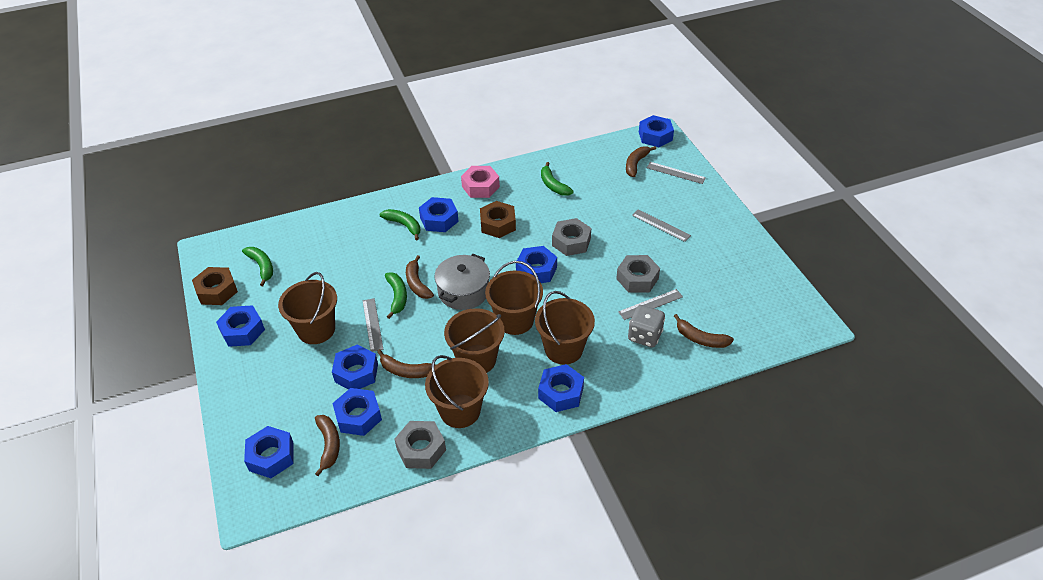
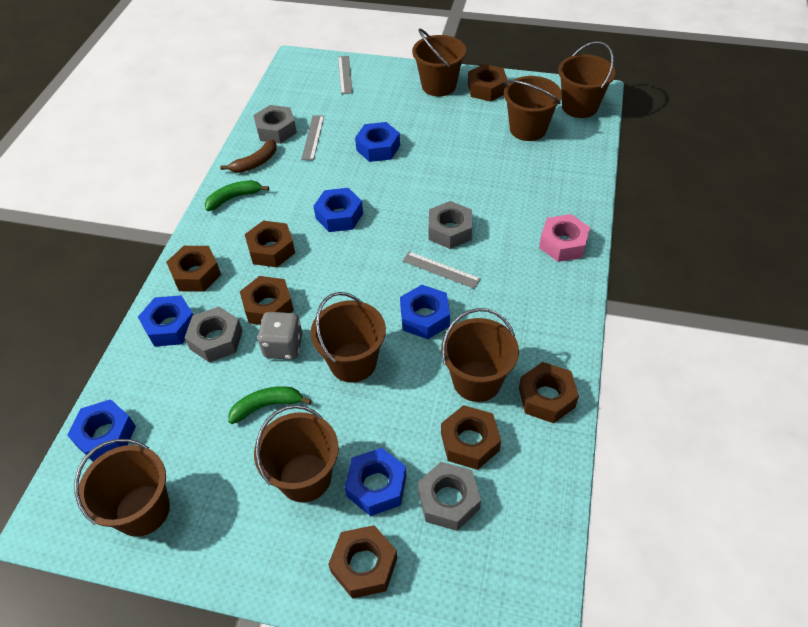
blue nut: [216,305,265,347] [244,426,294,478] [332,344,378,390] [332,388,382,436] [419,197,459,232] [516,246,557,283] [538,364,584,412] [639,115,674,147] = 8 -> [67,399,136,462] [138,295,193,347] [313,188,363,232] [345,448,406,516] [355,122,400,162] [400,285,450,339] = 6
brown banana: [315,415,340,476] [377,349,436,378] [406,255,434,299] [626,146,656,177] [674,314,734,348] = 5 -> [220,139,277,173] = 1
brown bucket: [278,272,337,344] [425,355,489,428] [444,308,505,373] [485,261,543,335] [535,291,595,365] = 5 -> [74,439,170,537] [254,405,339,502] [311,292,386,382] [412,29,466,97] [441,308,519,402] [504,76,562,141] [558,41,616,118] = 7
brown nut: [192,267,238,305] [480,201,516,238] = 2 -> [166,246,221,292] [240,276,294,325] [245,221,295,267] [328,525,397,599] [441,405,501,470] [468,64,508,102] [519,362,579,423] = 7
green banana: [242,247,273,286] [380,209,420,241] [385,272,407,319] [541,162,574,196] = 4 -> [205,180,269,211] [228,386,312,424] = 2
grey nut: [394,421,446,469] [552,218,591,256] [616,255,660,292] = 3 -> [184,307,243,362] [253,105,297,144] [418,462,481,531] [429,201,472,249] = 4
grey pot: [434,254,490,310] = 1 -> none = 0
grey ruler: [363,298,383,352] [618,289,683,320] [632,209,691,242] [647,162,706,184] = 4 -> [301,115,324,160] [338,56,353,94] [403,252,481,289] = 3

